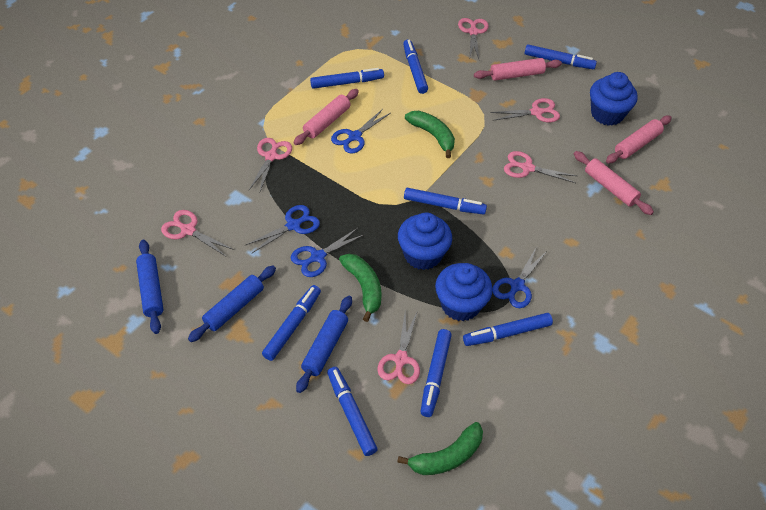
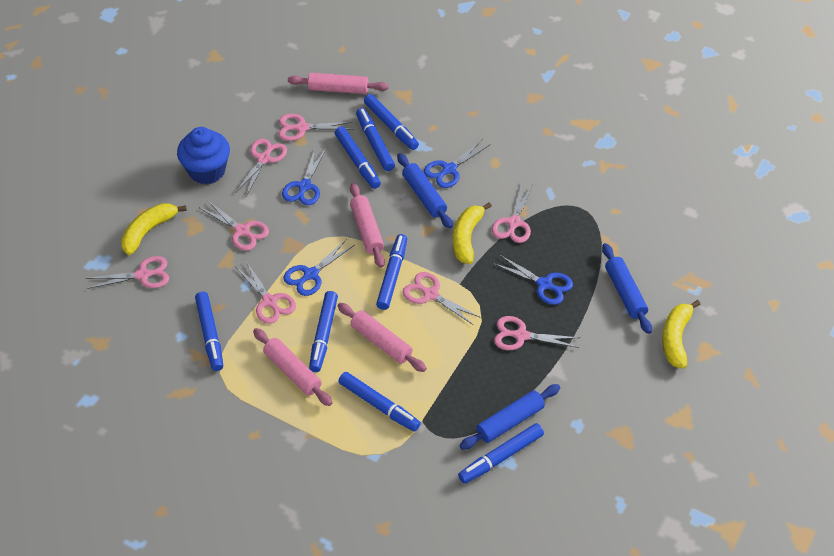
blue cupcake: [398,212,452,270] [435,263,493,321] [590,72,638,126] = 3 -> [177,127,230,184] = 1
green banana: [339,254,382,322] [397,422,483,475] [405,111,455,158] = 3 -> none = 0
pink scissors: [161,210,234,256] [249,138,292,191] [377,312,420,384] [458,18,489,59] [490,98,560,122] [504,151,577,183] = 6 -> [86,256,169,289] [200,200,269,251] [235,139,287,196] [236,261,296,324] [278,114,353,141] [403,272,481,325] [492,182,533,243] [494,316,580,350] = 8
yellow banana: none = 0 -> [121,203,187,255] [453,202,492,264] [662,300,701,369] = 3

